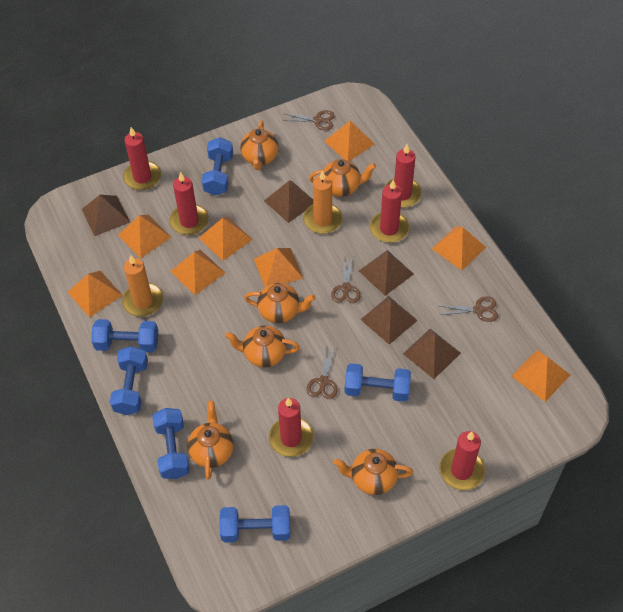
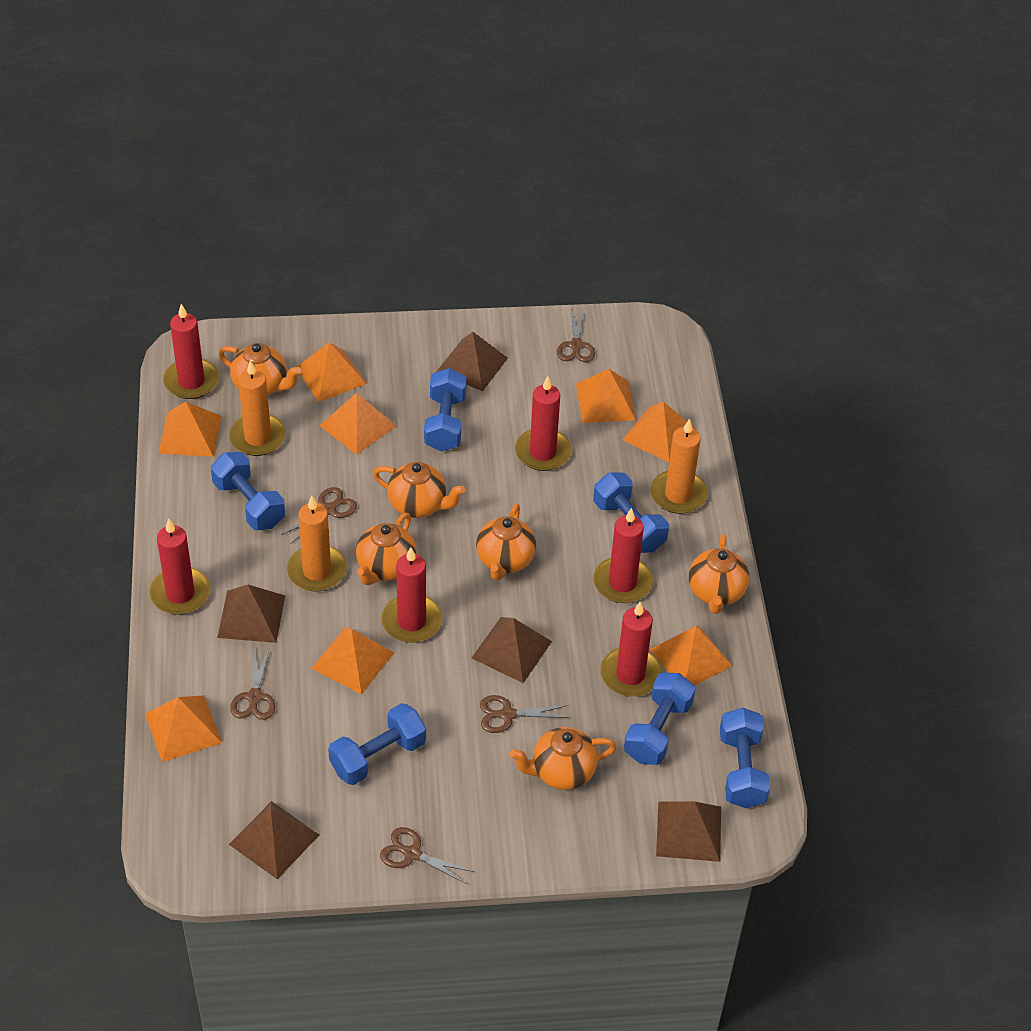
brown scissors: [282,110,335,130] [307,347,338,399] [331,256,360,303] [440,296,498,322] = 4 -> [230,647,275,720] [281,487,357,543] [380,827,474,884] [480,695,569,733] [557,309,595,362] = 5
orange candle: [122,255,163,317] [303,170,342,234] = 2 -> [229,360,286,456] [287,496,347,591] [650,419,708,514] = 3

